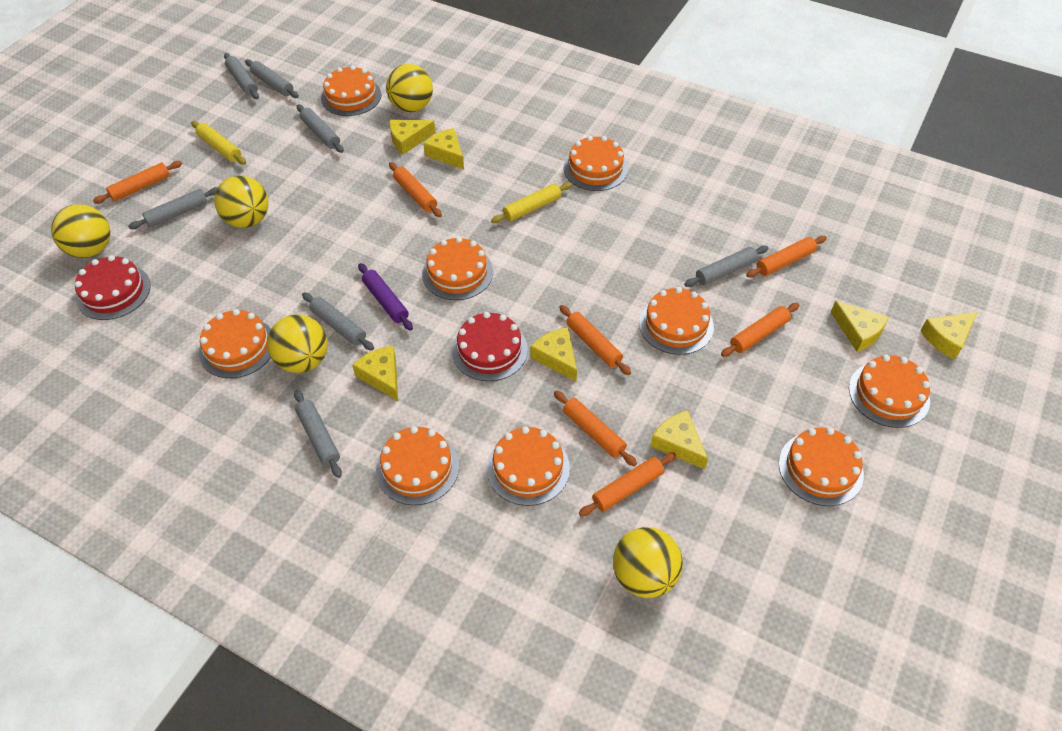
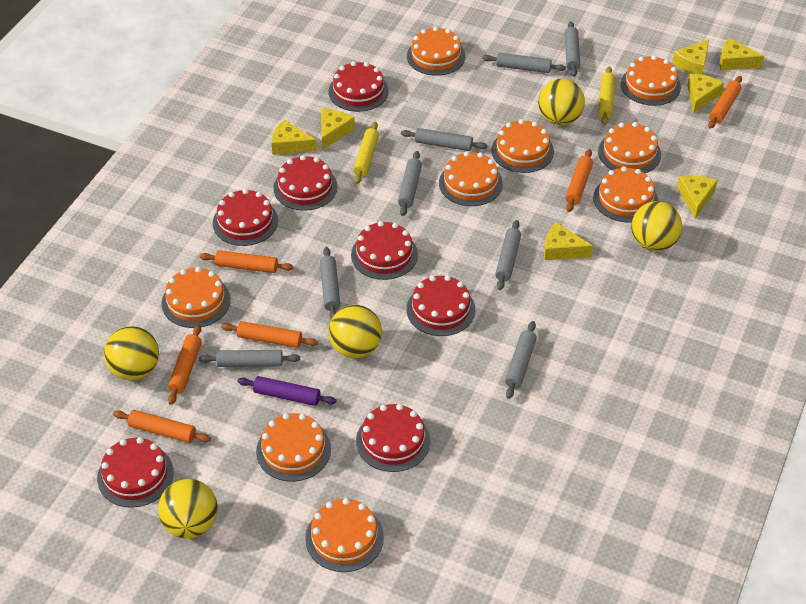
grey rolling pin: [128,187,218,229] [224,53,259,99] [245,59,299,98] [294,390,342,478] [297,104,344,153] [302,293,374,351] [684,246,768,287] = 7 -> [199,350,300,367] [320,247,340,319] [398,151,422,216] [401,128,488,151] [482,53,566,73] [495,220,521,290] [505,321,537,399] [565,21,580,77] = 8
orange rolling pin: [93,161,182,204] [389,162,442,217] [554,390,637,466] [559,305,631,375] [579,452,676,517] [721,303,799,357] [746,236,827,278] = 7 -> [113,410,211,443] [168,325,202,405] [200,250,293,273] [221,321,318,348] [565,149,593,212] [708,76,742,129] = 6
red cake: [75,255,151,320] [452,312,528,381] = 2 -> [97,437,174,508] [213,189,278,246] [273,155,338,211] [329,61,389,112] [351,221,418,280] [356,404,430,472] [406,275,475,336] = 7

